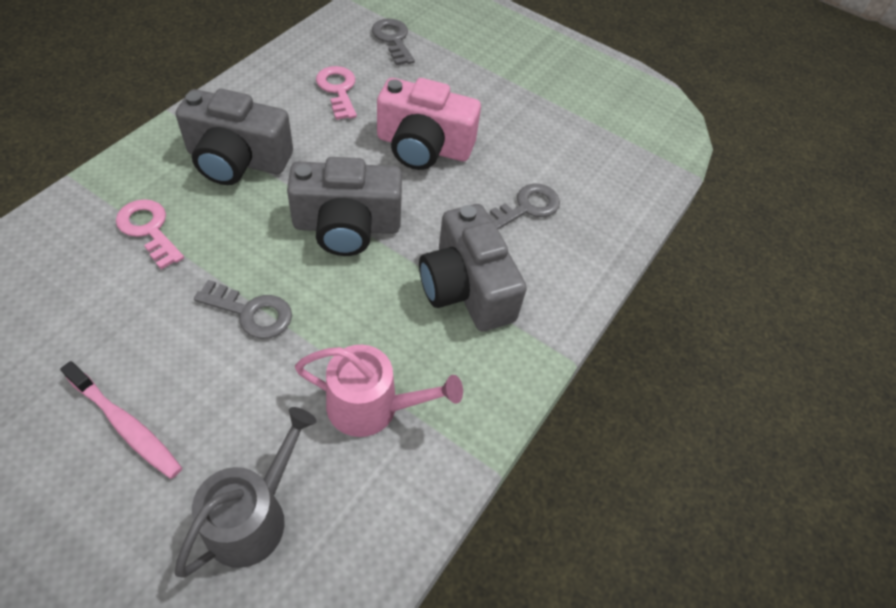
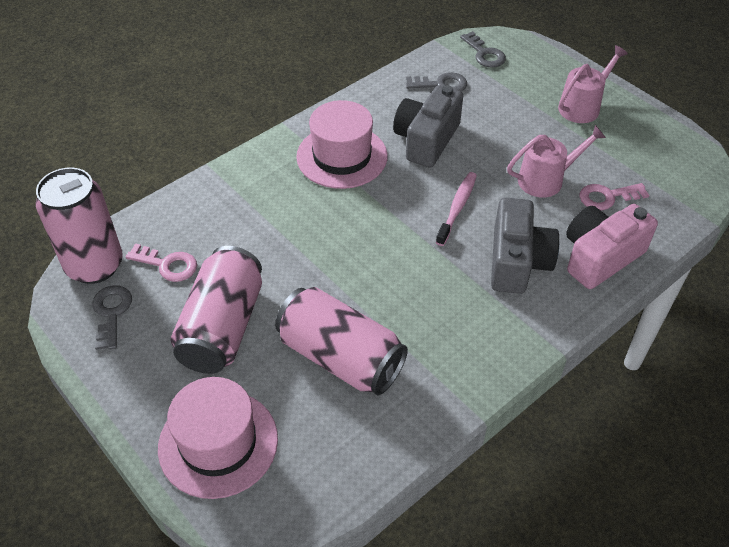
grey camera: [176,89,293,185] [287,157,402,256] [419,204,527,331] = 3 -> [393,85,463,168] [491,197,559,294] = 2
grey watering can: [175,407,317,578] = 1 -> none = 0
pink can: none = 0 -> [36,167,123,284] [171,246,262,374] [275,287,408,396] = 3
pink hat: none = 0 -> [158,377,278,499] [296,100,388,189] = 2
pink watering can: [295,345,463,437] = 1 -> [507,125,606,197] [558,45,628,123] = 2

